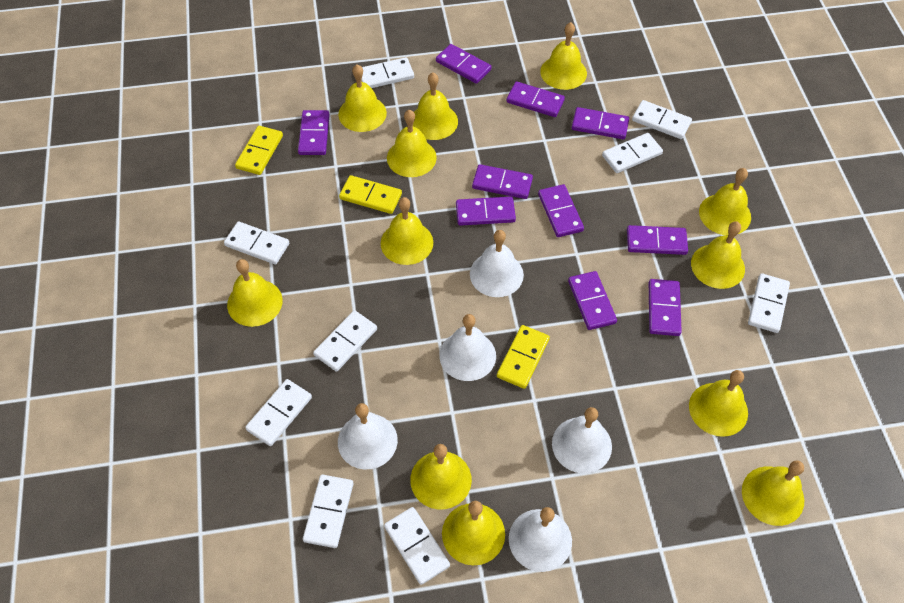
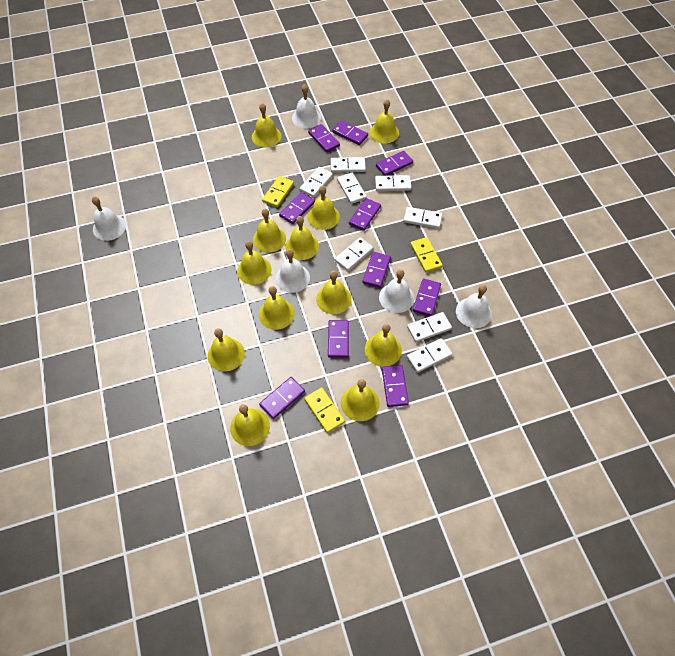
white domino: [224,221,289,264] [245,379,312,446] [303,475,353,548] [313,310,377,372] [361,57,414,88] [384,507,450,585] [602,133,663,173] [632,100,692,139] [748,273,790,333] = 9 -> [300,167,333,197] [331,157,366,173] [335,237,373,271] [337,173,367,204] [375,175,412,191] [404,207,442,229] [407,312,452,342] [407,338,452,373] = 8

